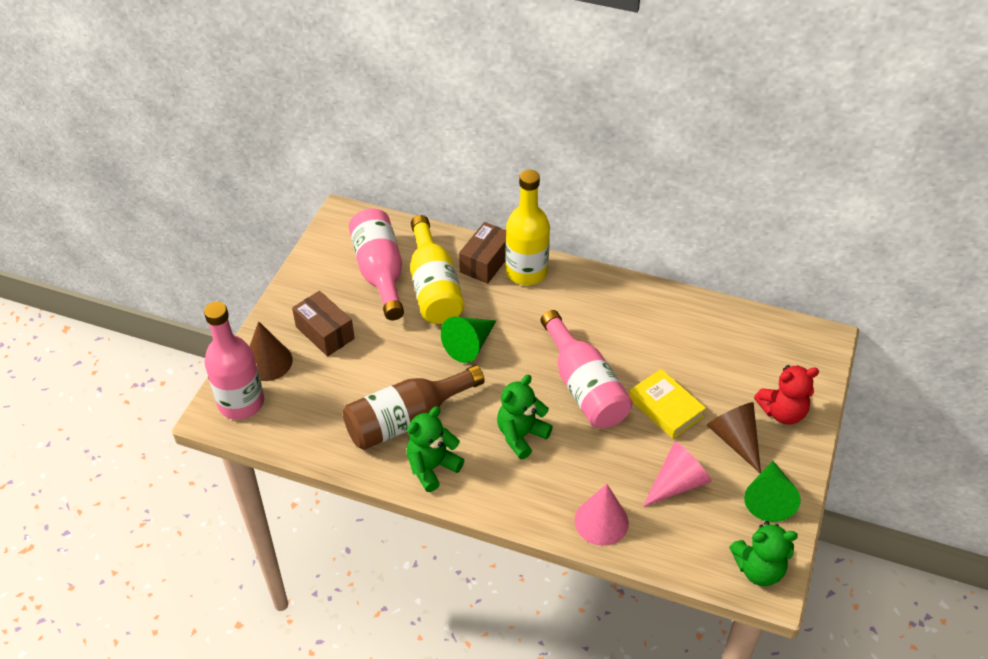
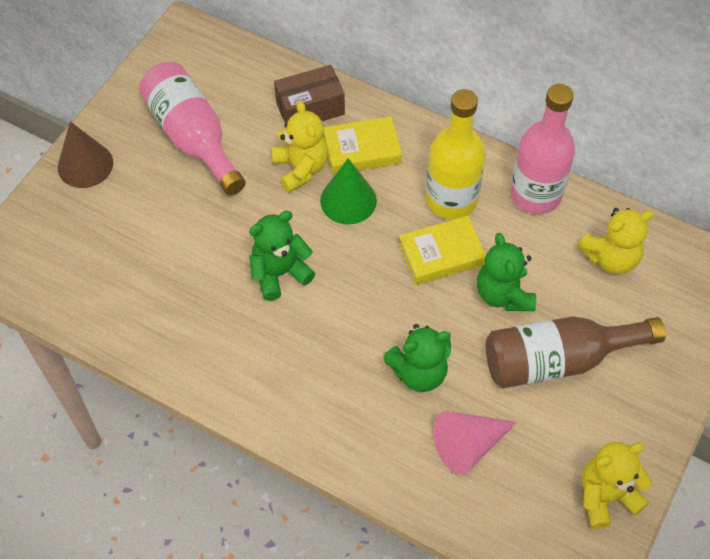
brown box: [292,291,355,356] [459,222,506,284] = 2 -> [274,65,345,124] = 1
brown cone: [250,321,293,381] [707,402,761,474] = 2 -> [58,121,113,188] = 1
green cone: [441,317,496,363] [744,461,801,522] = 2 -> [320,158,377,224] = 1
pink bottle: [204,302,264,420] [349,209,404,320] [541,310,632,428] = 3 -> [139,62,246,195] [510,84,575,214] = 2
pink cone: [574,484,629,546] [642,442,712,507] = 2 -> [434,411,517,475] = 1
red teddy bear: [754,365,819,425] = 1 -> none = 0
yellow book: [629,369,706,439] = 1 -> [323,116,402,175] [399,216,486,285] = 2
yellow bottle: [410,215,465,324] [505,170,550,285] = 2 -> [425,89,486,219] = 1
yellow teddy bear: none = 0 -> [272,101,328,193] [577,208,654,274] [582,442,652,529] = 3

